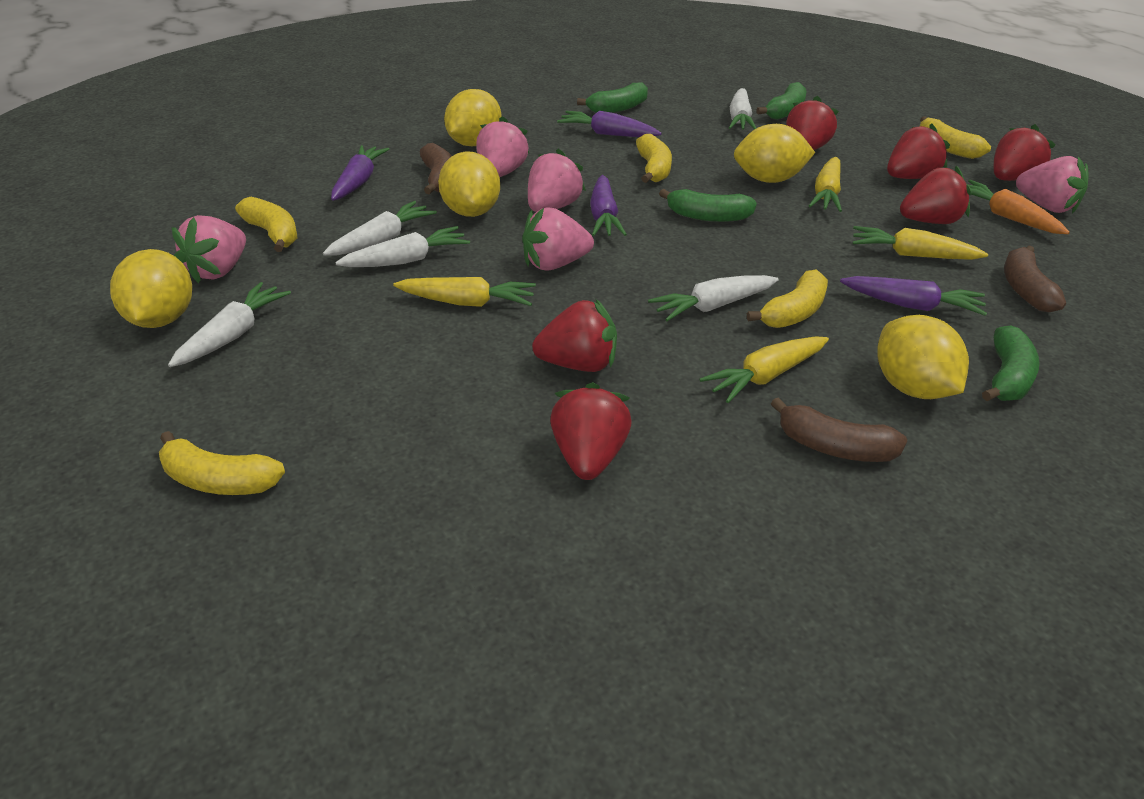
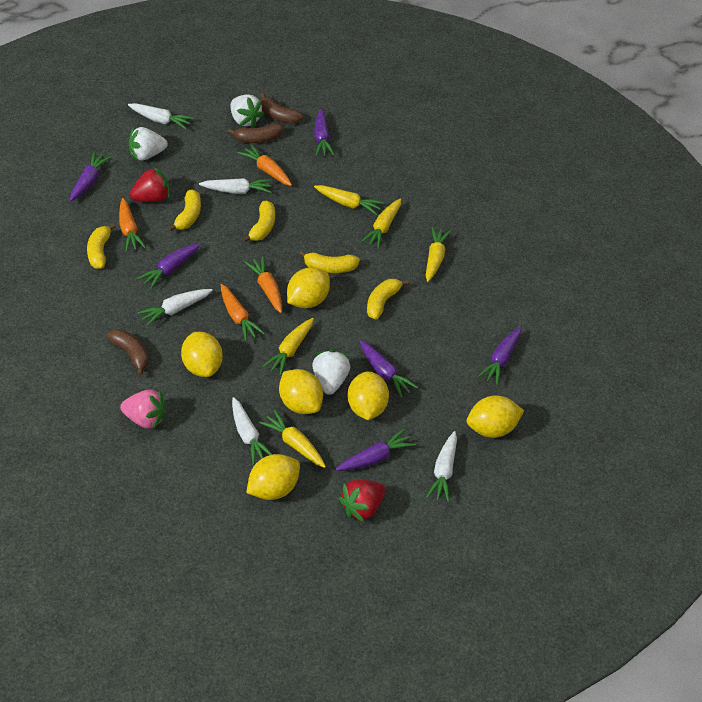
green banana: [577,82,648,113] [659,189,757,222] [756,82,806,120] [982,325,1039,401] = 4 -> none = 0
orange carrot: [967,180,1070,234] = 1 -> [119,198,146,252] [221,284,265,341] [238,144,292,186] [244,256,282,313] = 4
pink strawberry: [172,215,246,283] [476,116,529,177] [522,208,594,271] [528,149,586,212] [1016,156,1089,214] = 5 -> [120,389,167,430] = 1
purple carrot: [331,145,389,201] [557,111,662,137] [590,175,627,236] [840,276,987,316] = 4 -> [70,152,111,201] [137,243,200,289] [314,109,334,156] [336,429,416,471] [360,340,418,398] [478,327,521,385] = 6
red strawberry: [532,299,617,372] [550,382,631,480] [786,96,839,150] [887,123,950,179] [900,166,971,224] [994,124,1056,181] = 6 -> [130,167,170,202] [339,480,385,522] = 2
white strawberry: none = 0 -> [129,127,168,160] [231,94,264,128] [312,350,350,395] = 3
yellow carrot: [393,277,536,307] [699,336,829,403] [809,157,842,212] [853,226,988,260] = 4 -> [259,410,326,468] [262,318,314,375] [314,185,384,215] [361,199,401,249] [426,227,451,282] = 5
yellow lemon: [110,249,192,328] [438,151,500,217] [444,89,501,146] [734,124,815,183] [878,315,969,399] = 5 -> [181,332,223,377] [246,454,300,500] [279,369,323,414] [287,267,330,308] [347,371,389,420] [467,395,524,438] = 6

